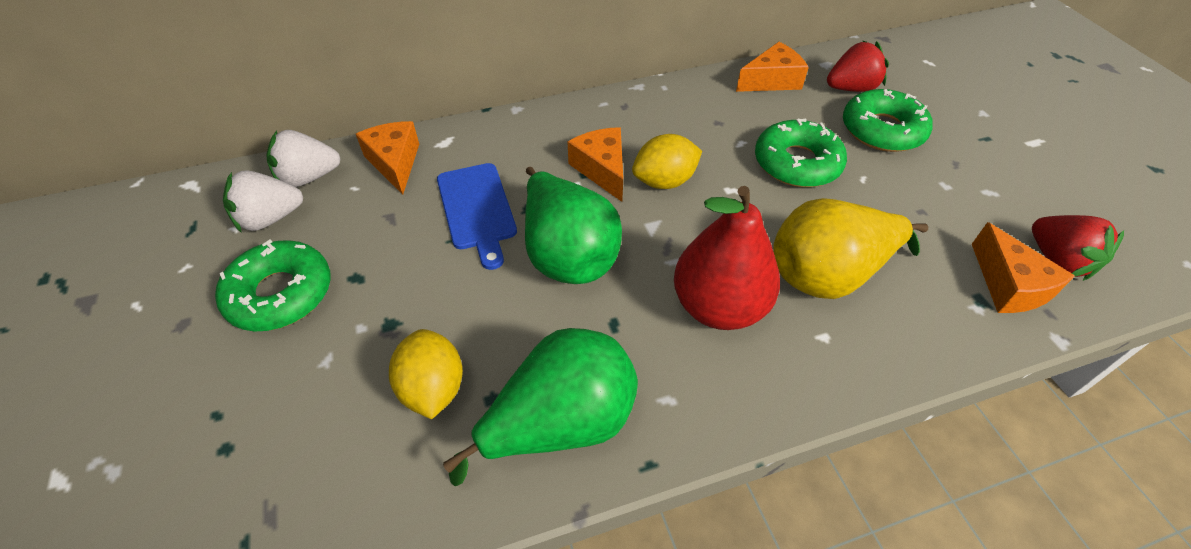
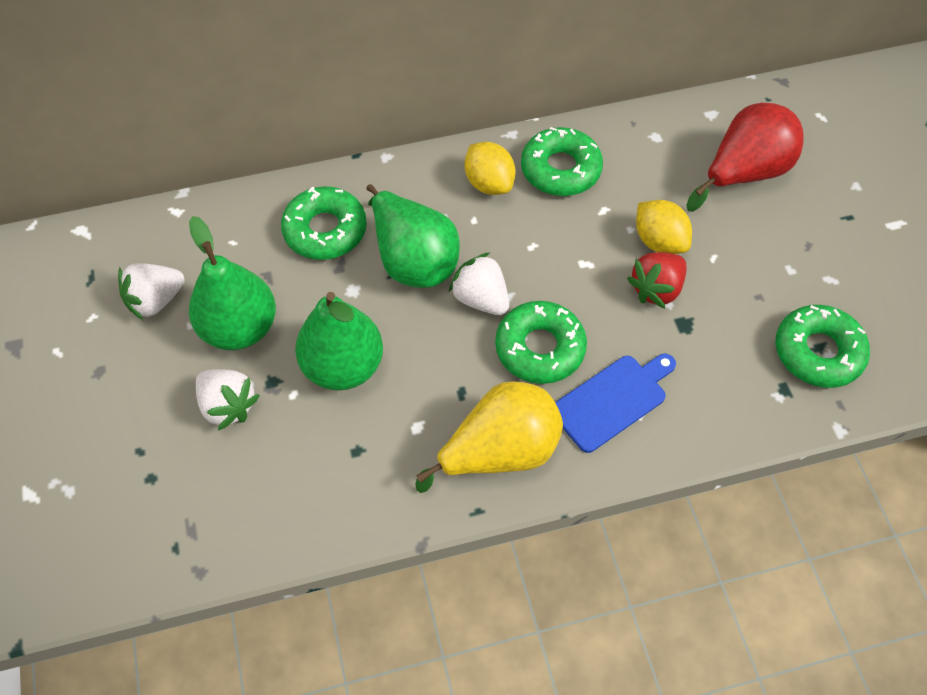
green donut: [215,240,331,331] [755,118,847,187] [843,89,933,152] = 3 -> [281,186,367,260] [495,301,587,384] [521,127,603,196] [775,305,870,388] = 4
green pear: [443,328,638,486] [525,167,622,284] = 2 -> [189,216,276,350] [295,292,383,391] [366,184,460,288] = 3
orange cheese: [356,121,419,195] [568,127,623,202] [736,42,809,92] [972,222,1075,313] = 4 -> none = 0
red strawberry: [827,40,889,92] [1032,215,1124,281] = 2 -> [627,252,686,309] = 1
white strawberry: [223,170,303,233] [266,130,341,187] = 2 -> [118,263,185,320] [196,369,260,431] [449,252,509,315] = 3

